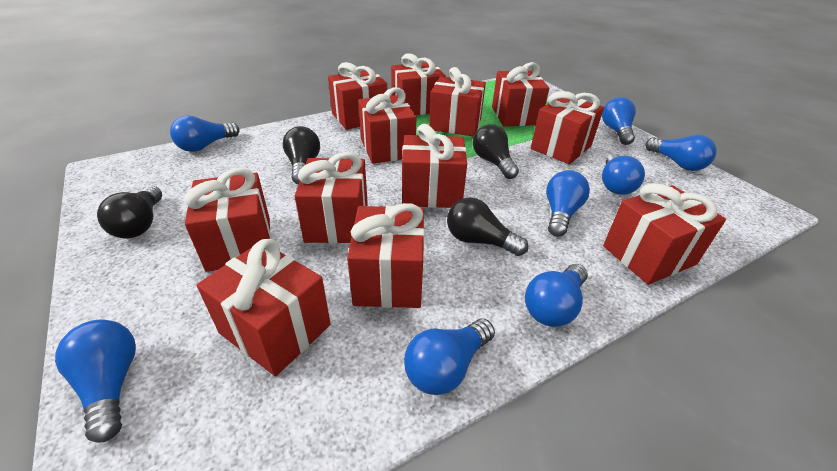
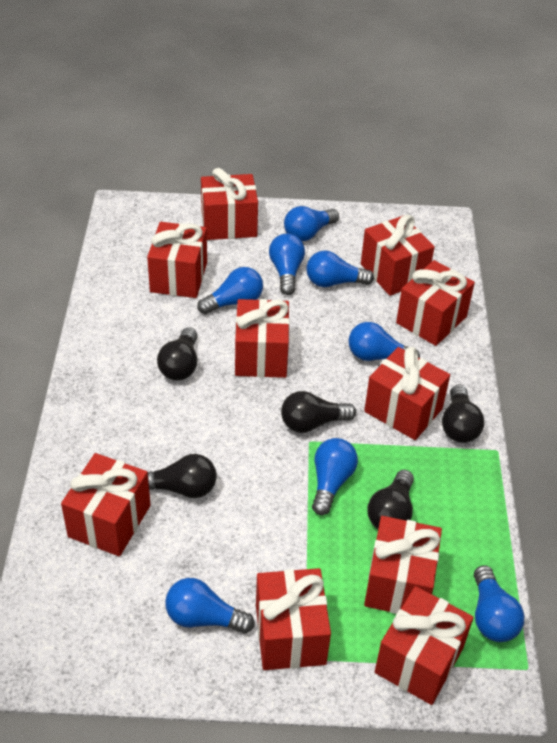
black light bulb: [97,185,162,239] [283,126,320,184] [447,197,528,256] [473,124,519,179] = 4 -> [148,454,217,498] [157,327,197,380] [281,391,356,433] [367,470,414,529] [442,384,484,443] = 5
red gift: [184,168,271,272] [196,239,331,376] [294,152,368,244] [328,62,387,130] [347,203,425,308] [358,87,416,164] [391,53,446,115] [402,124,467,208] [429,67,486,137] [492,62,549,126] [531,91,604,164] [603,183,726,285] = 12 -> [61,453,151,556] [147,222,207,298] [201,168,258,240] [235,299,290,378] [256,568,331,670] [361,215,435,296] [364,347,450,440] [364,516,442,614] [375,586,474,705] [396,260,475,346] = 10

